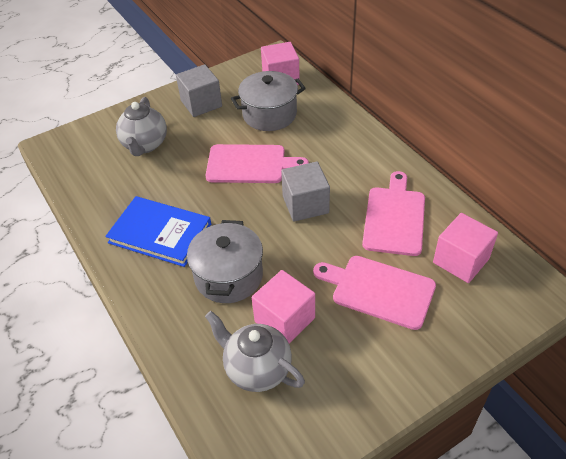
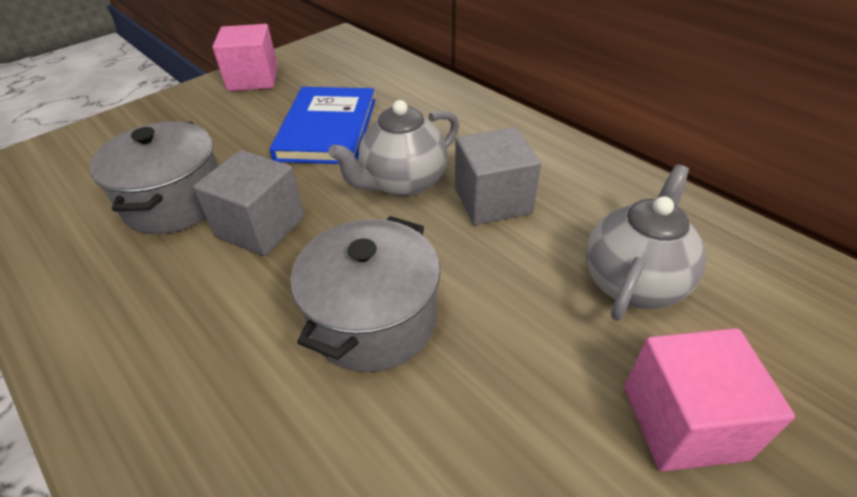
pink cube: [252,270,315,343] [261,42,300,85] [433,213,498,283] = 3 -> [212,24,278,91] [624,328,795,471] = 2
pink cutting board: [205,144,309,183] [313,256,436,330] [362,171,425,256] = 3 -> none = 0

